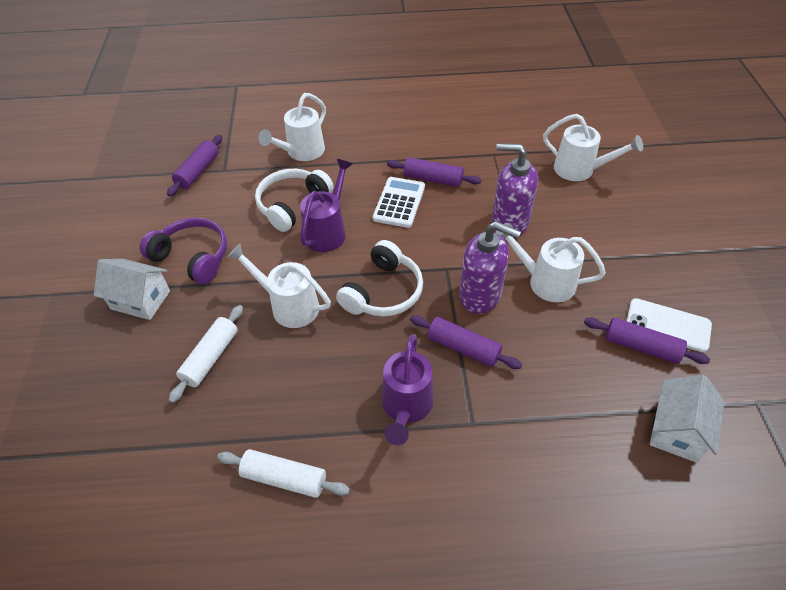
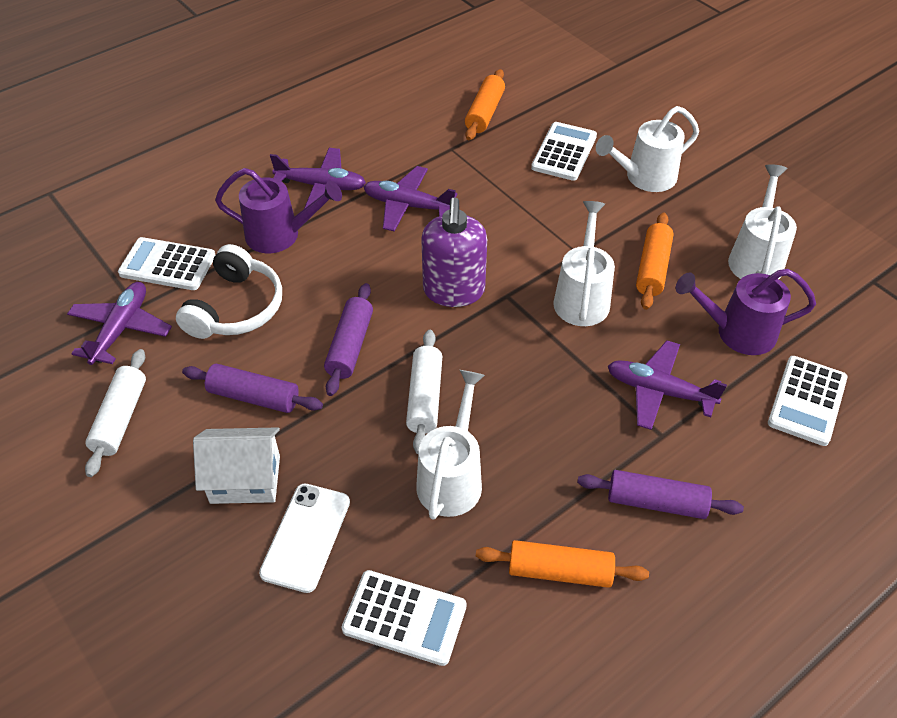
orange rolling pin: none = 0 -> [465,69,505,140] [476,540,649,588] [636,213,674,310] = 3
purple headphones: [140,218,227,284] = 1 -> none = 0
purple plane: none = 0 -> [67,282,172,365] [270,148,366,209] [364,166,458,232] [608,340,727,430] = 4
purple rolling pin: [167,135,222,196] [387,157,482,187] [410,315,522,369] [584,318,710,364] = 4 -> [182,364,323,413] [324,283,373,396] [577,470,744,519] = 3
purple soap dispenser: [459,221,521,314] [492,143,538,235] = 2 -> [421,197,487,307] = 1
white calculator: [373,177,425,228] = 1 -> [118,237,215,290] [342,570,467,666] [531,122,597,181] [768,356,847,446] = 4
white headphones: [255,169,334,232] [336,240,423,317] = 2 -> [176,244,282,339] = 1
white house: [94,259,170,320] [650,375,724,463] = 2 -> [193,427,280,504] = 1

